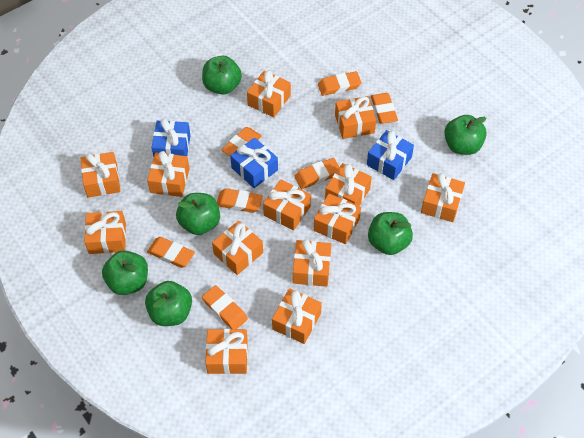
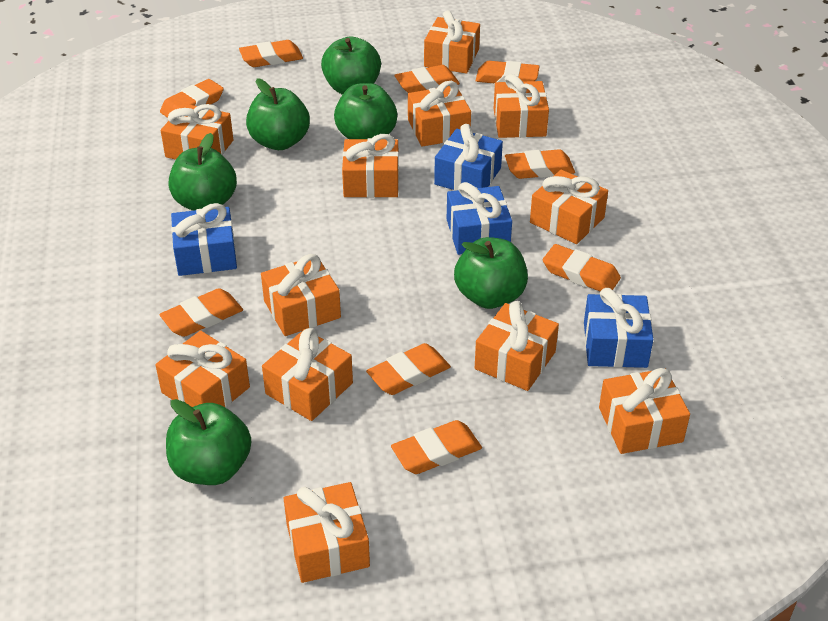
blue gift: [151,118,191,157] [230,138,278,188] [367,130,414,180] = 3 -> [171,203,237,276] [434,124,503,191] [447,182,512,255] [584,288,653,368] = 4
orange eraser: [147,237,195,268] [202,285,248,329] [217,188,263,213] [222,127,262,156] [294,158,339,189] [318,71,362,96] [371,93,398,124] = 7 -> [159,288,243,337] [160,79,224,118] [239,40,303,67] [366,343,451,395] [391,420,482,474] [394,65,460,93] [476,61,540,84] [505,149,575,179] [543,244,621,291] = 9
orange gift: [81,152,120,197] [84,211,126,254] [147,151,189,197] [205,329,248,374] [212,221,263,275] [247,70,291,117] [263,179,311,230] [272,288,322,344] [293,239,332,287] [314,194,361,244] [325,163,372,206] [335,96,376,139] [421,173,465,222] = 13 -> [155,330,250,407] [161,104,233,160] [261,254,341,336] [262,328,353,421] [284,482,370,583] [342,134,399,198] [408,81,471,147] [424,10,480,74] [475,301,559,391] [494,74,549,138] [530,170,608,244] [599,368,690,454] = 12

